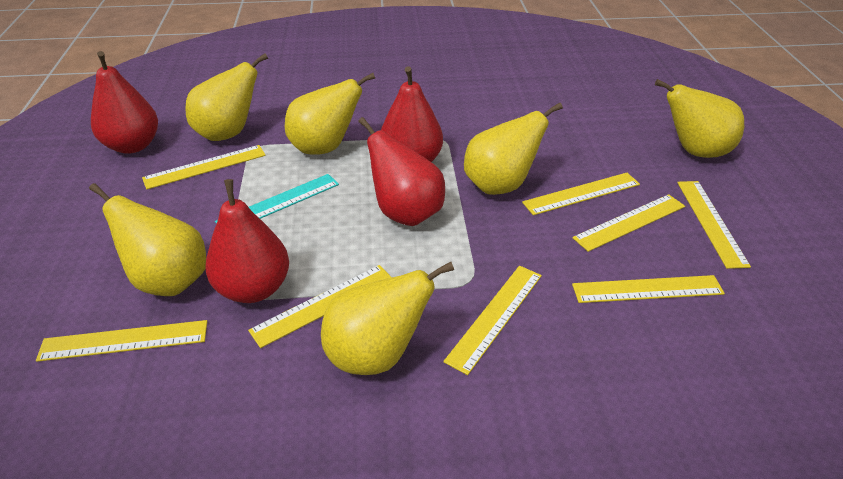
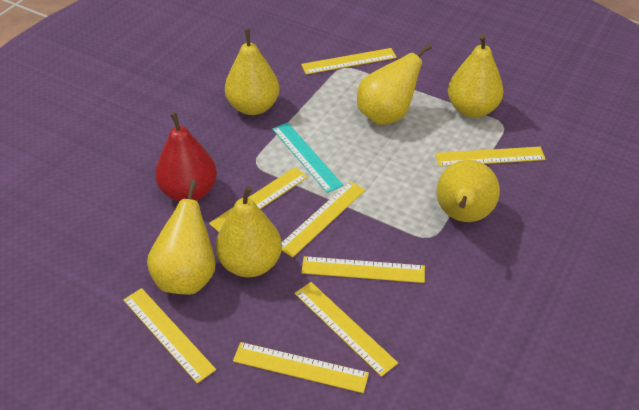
red pear: [91,51,158,154] [205,179,289,303] [359,117,445,226] [381,66,443,162] = 4 -> [155,112,217,202] = 1

